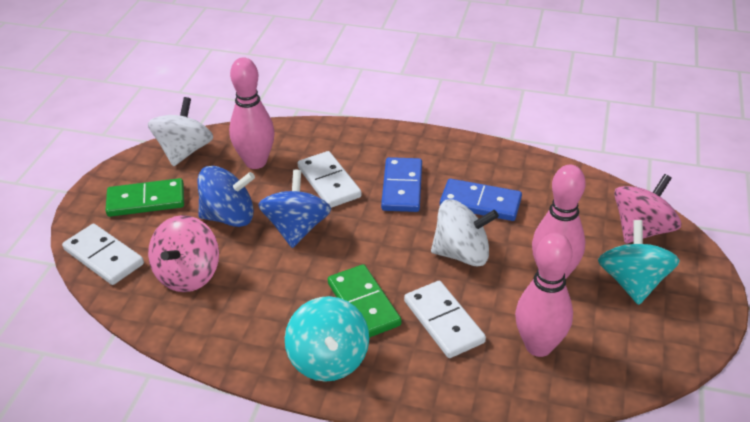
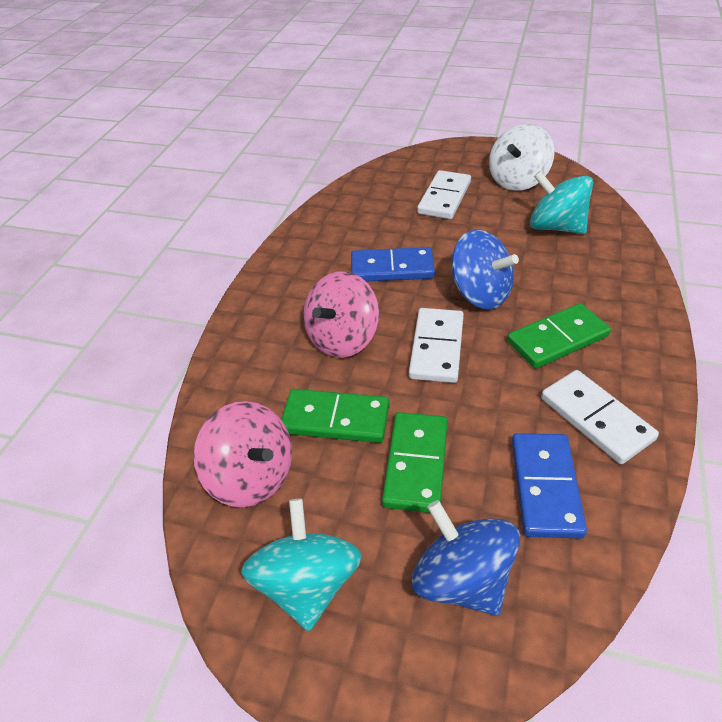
green domino: [105,178,184,217] [328,264,401,338] = 2 -> [281,389,389,443] [382,412,448,513] [507,303,611,369] = 3
pink bowling pin: [229,57,275,169] [515,233,573,357] [532,165,586,279] = 3 -> none = 0
white spinning top: [148,97,213,166] [431,199,499,266] = 2 -> [489,124,555,191] = 1

